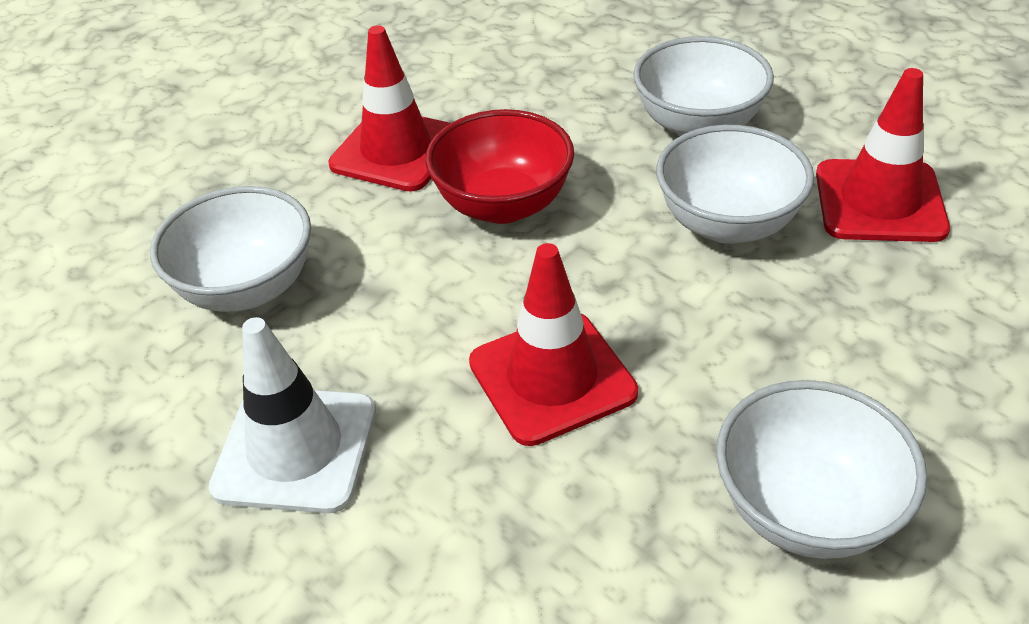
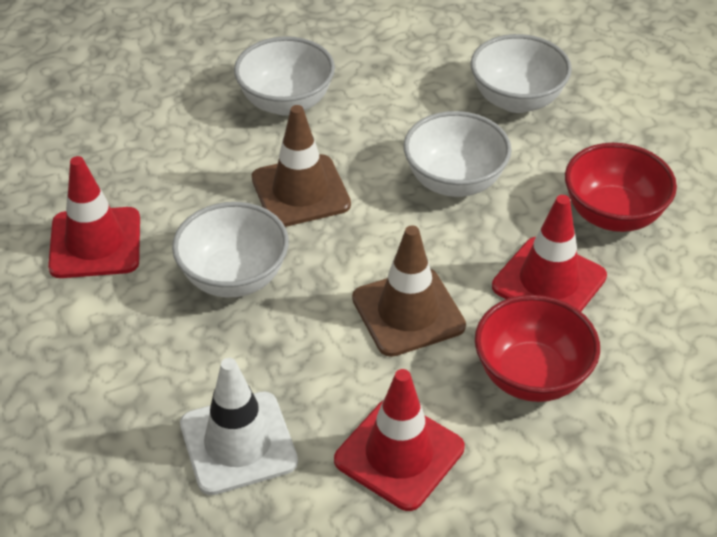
brown traffic cone: none = 0 -> [252,105,351,227] [352,225,466,357] = 2
red bowl: [425,109,574,224] = 1 -> [475,295,600,402] [565,143,677,232] = 2

